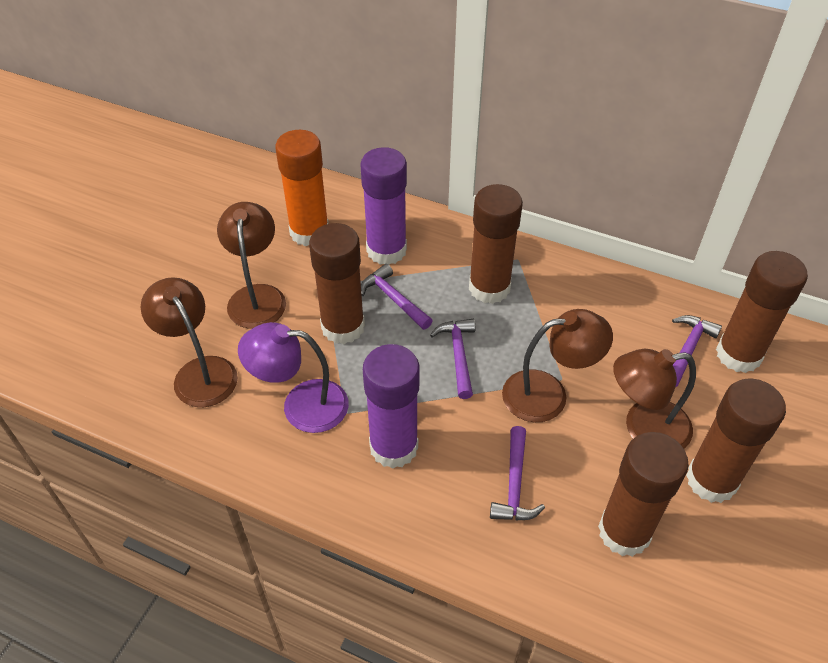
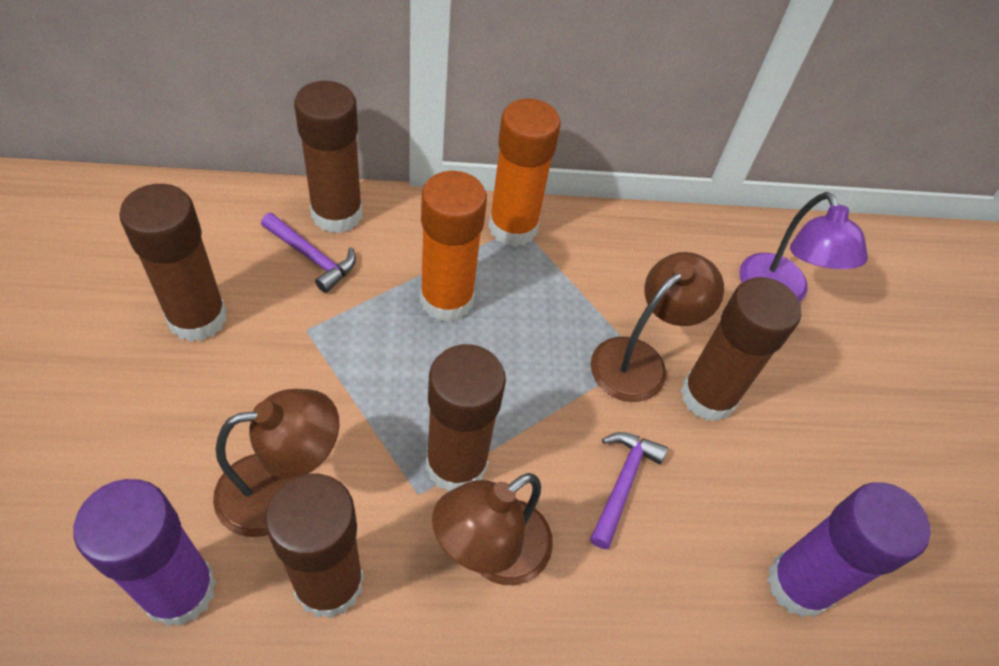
brown lamp: [140,277,238,407] [217,202,286,329] [502,309,613,422] [613,349,696,449] = 4 -> [213,389,339,537] [432,473,553,585] [591,252,724,402] = 3
orange glue stick: [275,130,329,246] = 1 -> [420,171,487,322] [488,99,561,247] = 2
purple hammer: [361,264,433,330] [430,319,475,399] [490,426,545,520] [672,315,722,387] = 4 -> [261,213,356,293] [590,432,668,549] = 2

